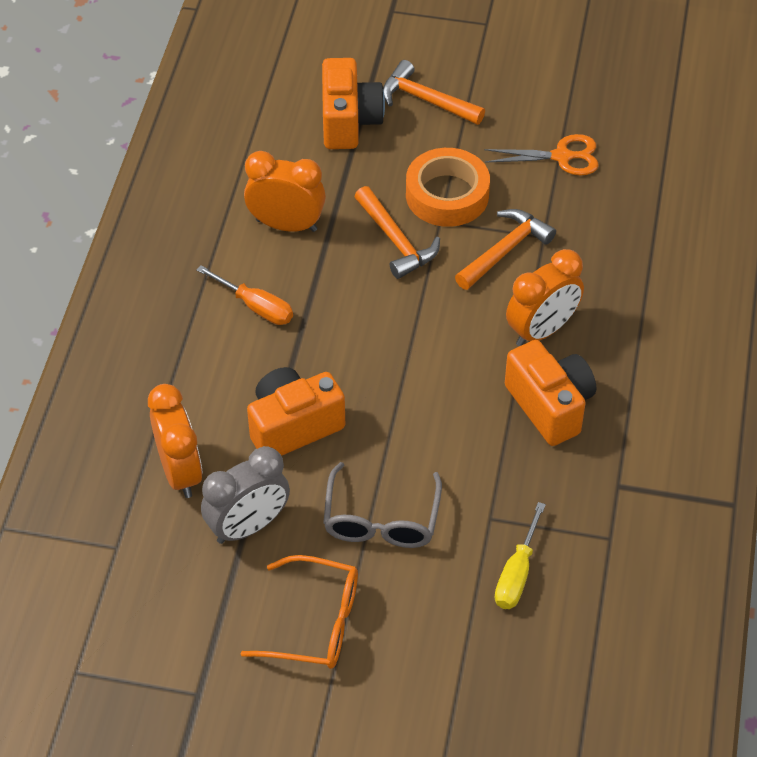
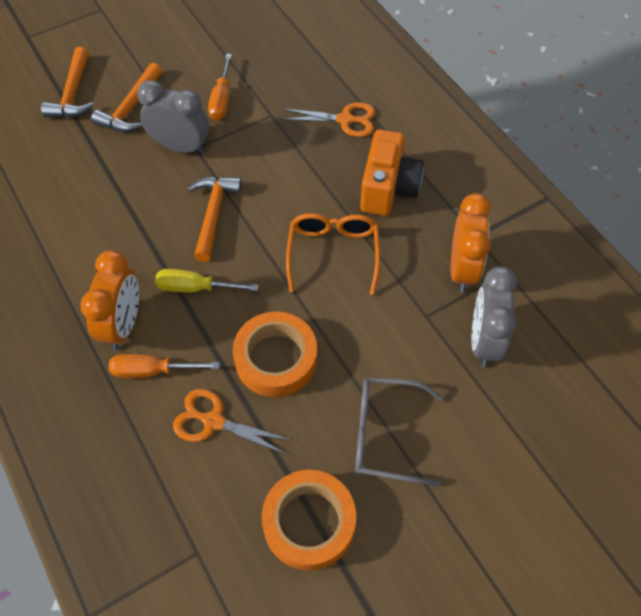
grey clock: [201,446,290,544] = 1 -> [137,80,209,155] [471,266,517,367] = 2
orange camera: [247,367,345,456] [322,58,385,149] [505,340,596,446] = 3 -> [360,129,424,216] = 1
orange clock: [148,384,203,498] [244,151,326,232] [506,249,584,346] = 3 -> [80,250,139,350] [451,193,491,292] = 2
orange scissors: [484,134,599,176] = 1 -> [173,389,291,455] [281,102,375,137] = 2
orange screwdriver: [196,265,293,325] = 1 -> [109,354,220,378] [208,54,232,121] = 2
orange tape: [406,148,490,227] = 1 -> [233,311,317,397] [262,470,356,571] = 2

